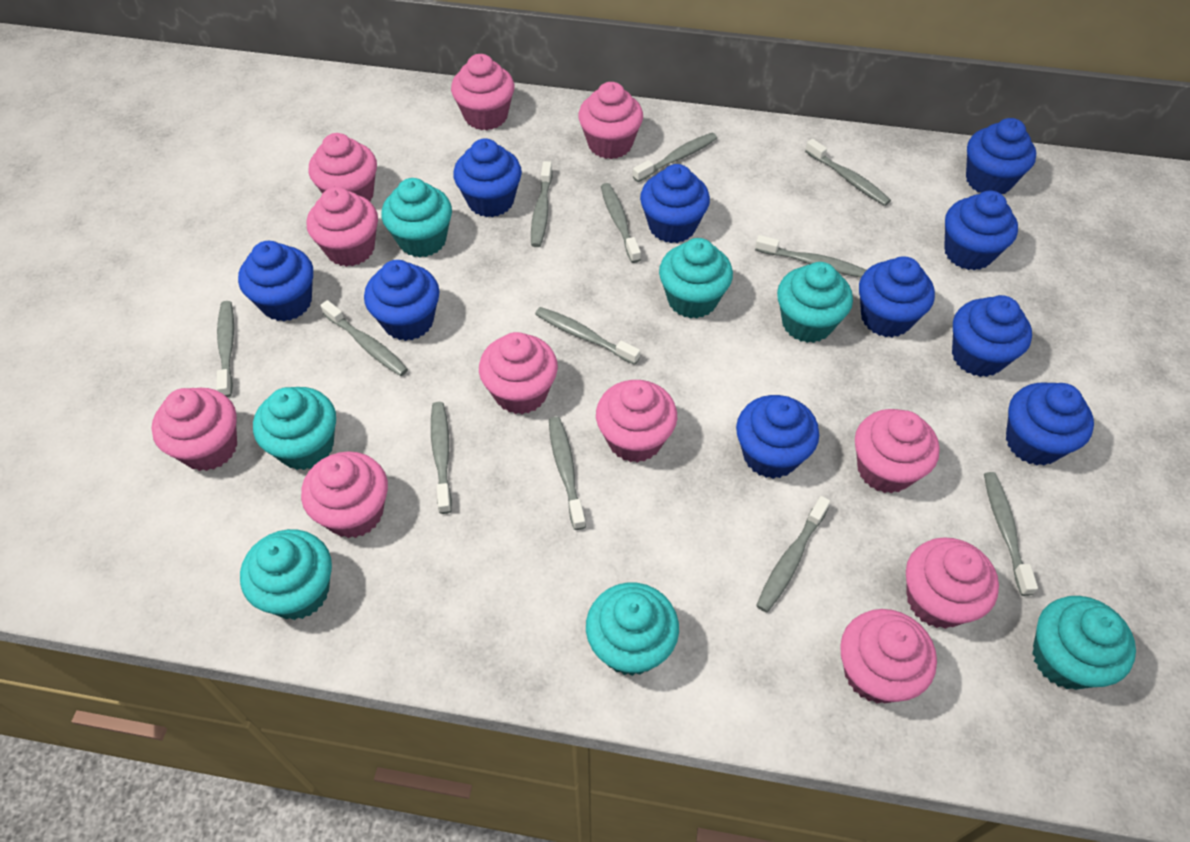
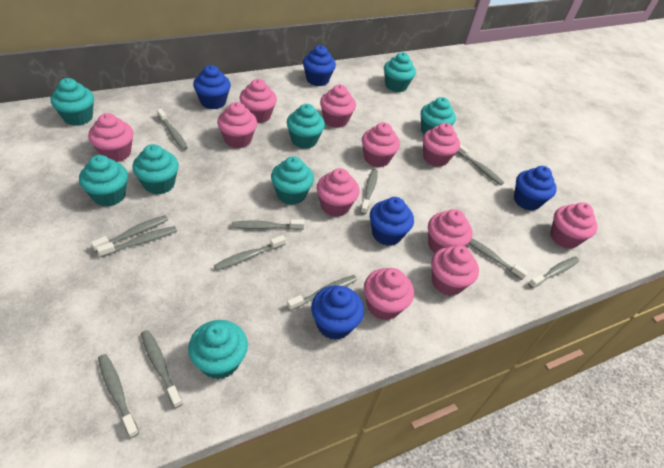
blue cupcake: [238,241,313,321] [364,260,440,341] [453,138,522,217] [640,164,710,243] [736,395,819,479] [859,256,935,337] [944,191,1018,271] [952,295,1032,377] [966,118,1036,194] [1006,383,1094,466] = 10 -> [193,65,231,109] [303,45,336,86] [311,285,364,340] [370,197,414,246] [514,166,557,211] = 5
turquoise cupcake: [240,529,332,620] [253,387,336,470] [381,178,452,257] [586,583,679,676] [659,238,733,319] [777,262,853,343] [1032,596,1136,690] = 7 -> [51,78,94,126] [79,155,128,206] [133,144,179,194] [188,320,248,379] [271,156,314,205] [287,104,325,149] [384,52,416,92] [421,97,456,134] = 8

